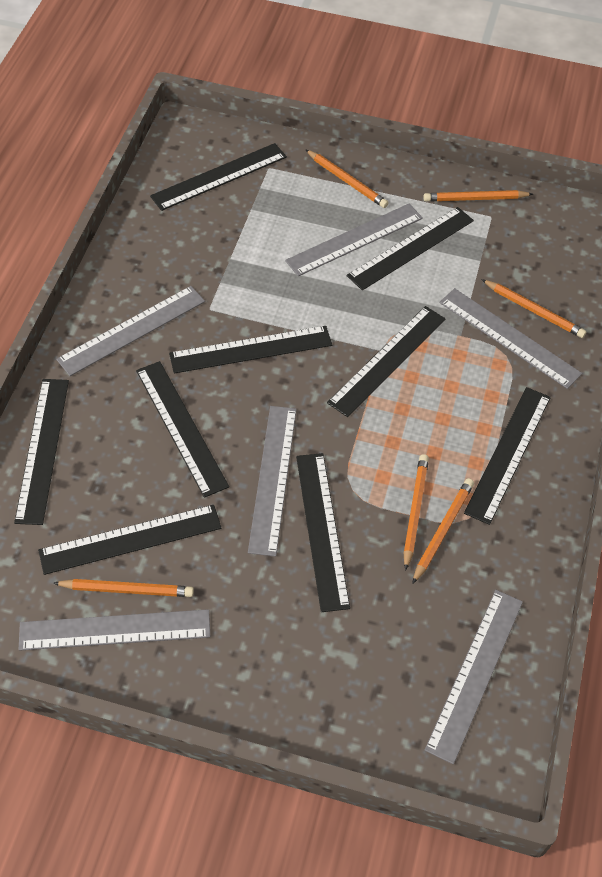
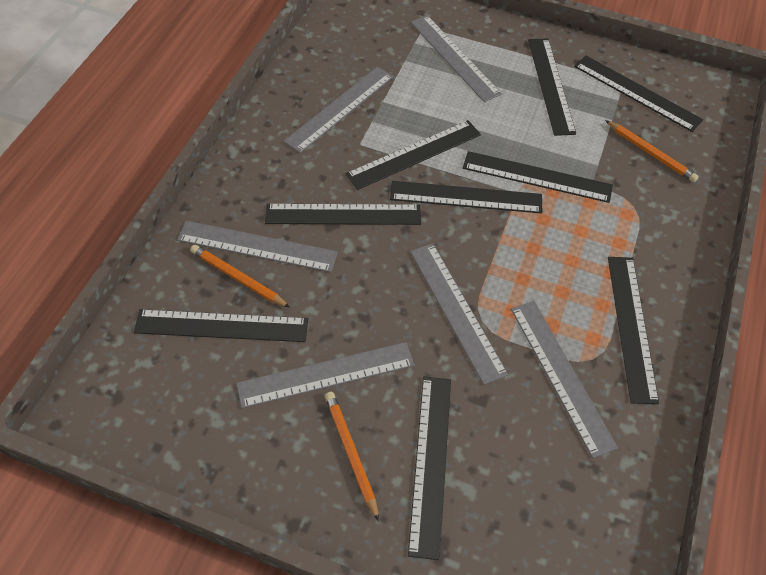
orange pencil: [53,579,194,597] [305,149,389,208] [403,454,429,571] [412,478,474,584] [423,190,533,201] [481,279,586,338] = 6 -> [190,245,290,308] [325,392,379,522] [605,120,699,182] = 3

